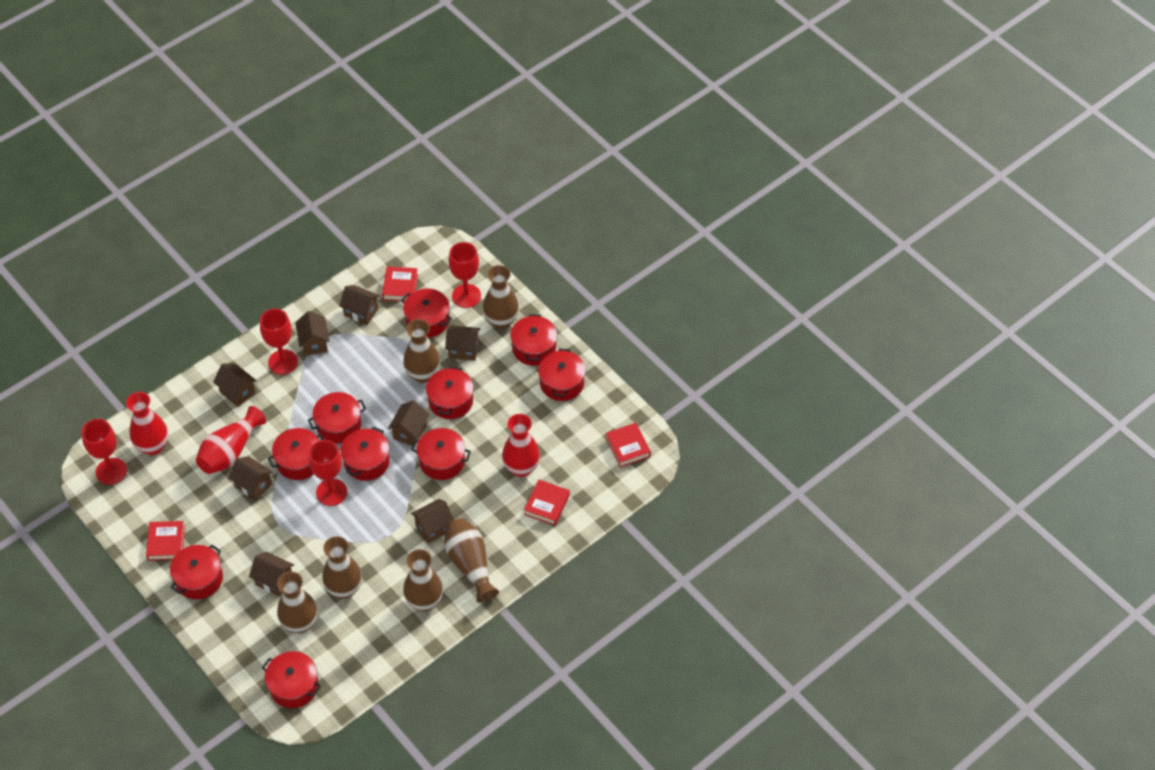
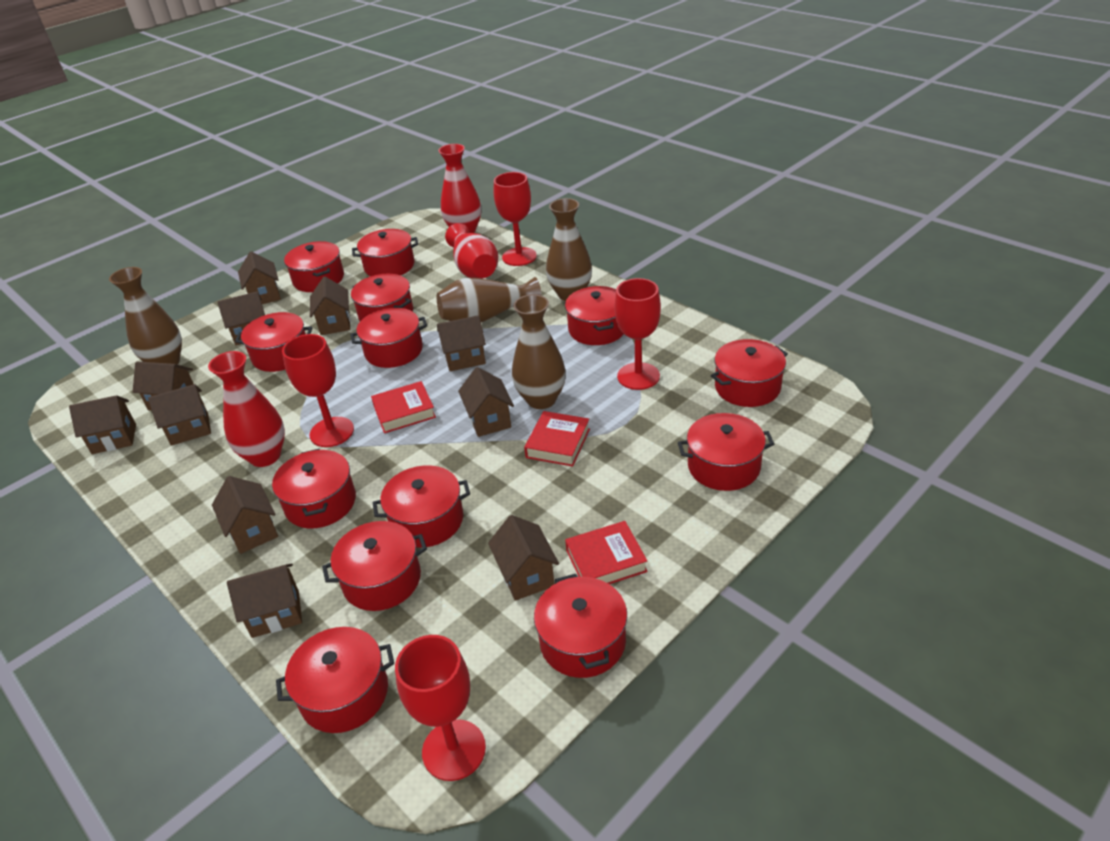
brown house: [213,363,257,407] [228,456,273,501] [249,552,294,596] [295,311,329,356] [339,285,380,325] [388,401,429,446] [411,499,454,543] [445,325,480,361] = 8 -> [69,395,136,454] [133,362,194,411] [148,384,211,446] [212,476,278,554] [217,291,265,346] [227,563,302,638] [238,251,281,304] [310,277,351,335] [437,315,486,371] [458,367,514,437] [488,515,559,601] = 11
brown vase: [277,571,318,634] [322,536,362,599] [403,319,440,383] [403,549,443,612] [445,518,499,603] [483,265,519,329] = 6 -> [109,267,182,365] [437,277,542,322] [512,294,566,409] [546,198,592,301] = 4
red book: [146,521,185,561] [382,266,418,301] [524,480,570,526] [606,423,651,468] = 4 -> [371,381,436,433] [524,411,590,467] [565,521,648,584] = 3
red pot: [170,545,223,599] [262,651,321,708] [268,428,324,480] [308,392,366,443] [341,427,390,481] [401,289,452,338] [411,428,471,480] [426,366,474,419] [510,314,557,366] [538,348,586,401] = 10 -> [235,312,312,372] [272,449,356,529] [276,627,394,733] [284,241,344,292] [322,521,427,611] [350,308,427,368] [351,274,413,321] [352,229,418,276] [373,465,470,548] [534,574,627,678] [565,286,624,345] [678,413,774,491] [711,339,788,407] = 13

